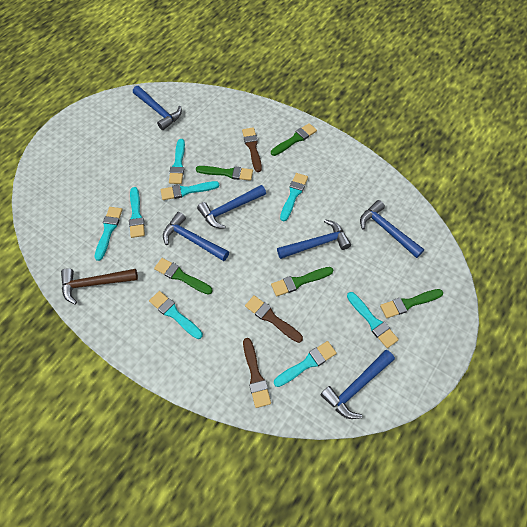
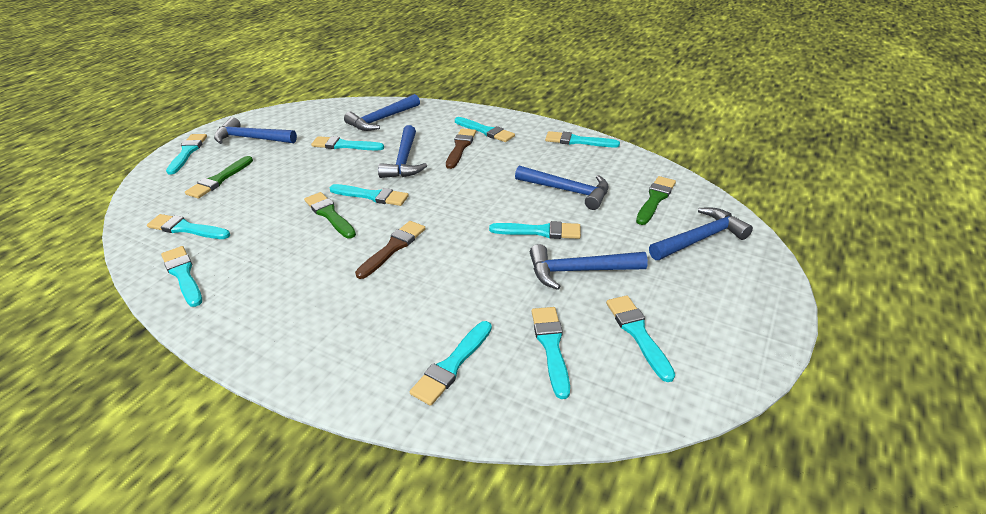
brown brush: [242,127,262,172] [243,338,271,408] [245,295,303,343] = 3 -> [355,221,426,279] [446,129,476,169] = 2
brown hammer: [61,268,138,304] = 1 -> none = 0
green brush: [154,258,213,295] [196,166,253,181] [271,123,317,156] [271,267,333,296] [380,289,443,318] = 5 -> [185,156,253,199] [304,192,356,238] [636,176,676,225] = 3
turquoise brush: [94,207,123,261] [129,187,145,238] [149,291,203,339] [161,181,220,200] [169,139,185,184] [274,341,337,387] [280,173,308,221] [347,292,399,348] = 8 -> [147,214,230,239] [161,246,202,307] [166,134,207,175] [311,136,384,151] [329,184,409,206] [409,321,492,406] [455,117,515,142] [489,221,581,239] [532,307,570,399] [545,131,620,147] [606,295,675,382] = 11

